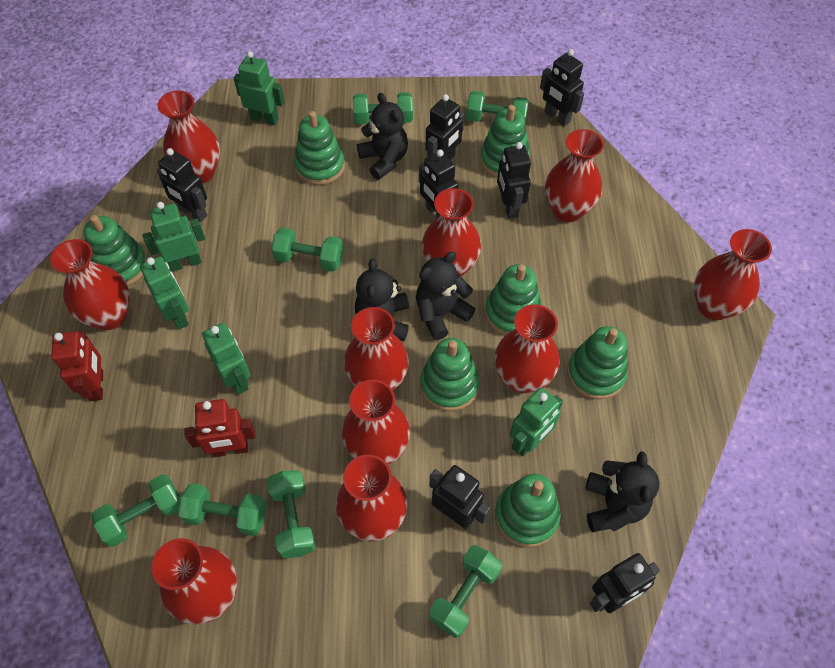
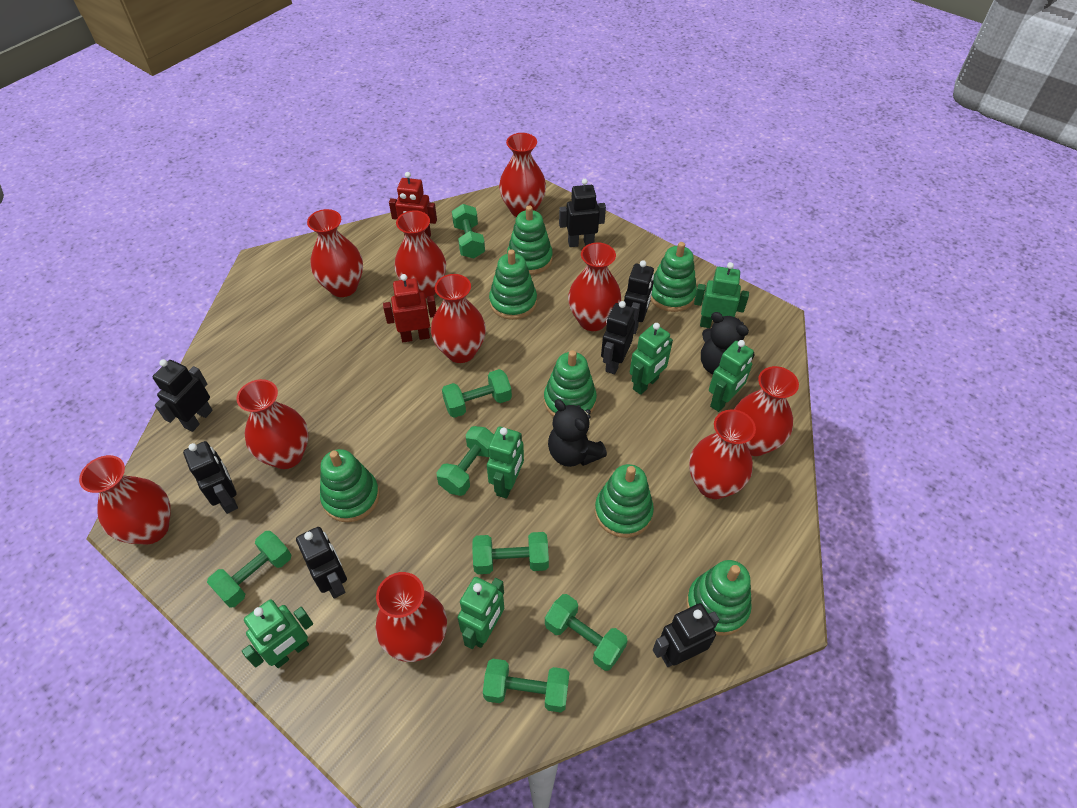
black teddy bear: [355,258,409,341] [357,93,408,180] [416,252,475,340] [585,451,659,532] = 4 -> [548,399,607,467] [701,312,755,374] = 2
green robot: [140,256,189,330] [142,202,205,272] [202,323,250,395] [234,51,285,126] [510,387,563,456] = 5 -> [242,599,313,668] [457,577,504,649] [487,427,524,499] [630,323,673,395] [694,262,749,328] [709,340,754,412] = 6

